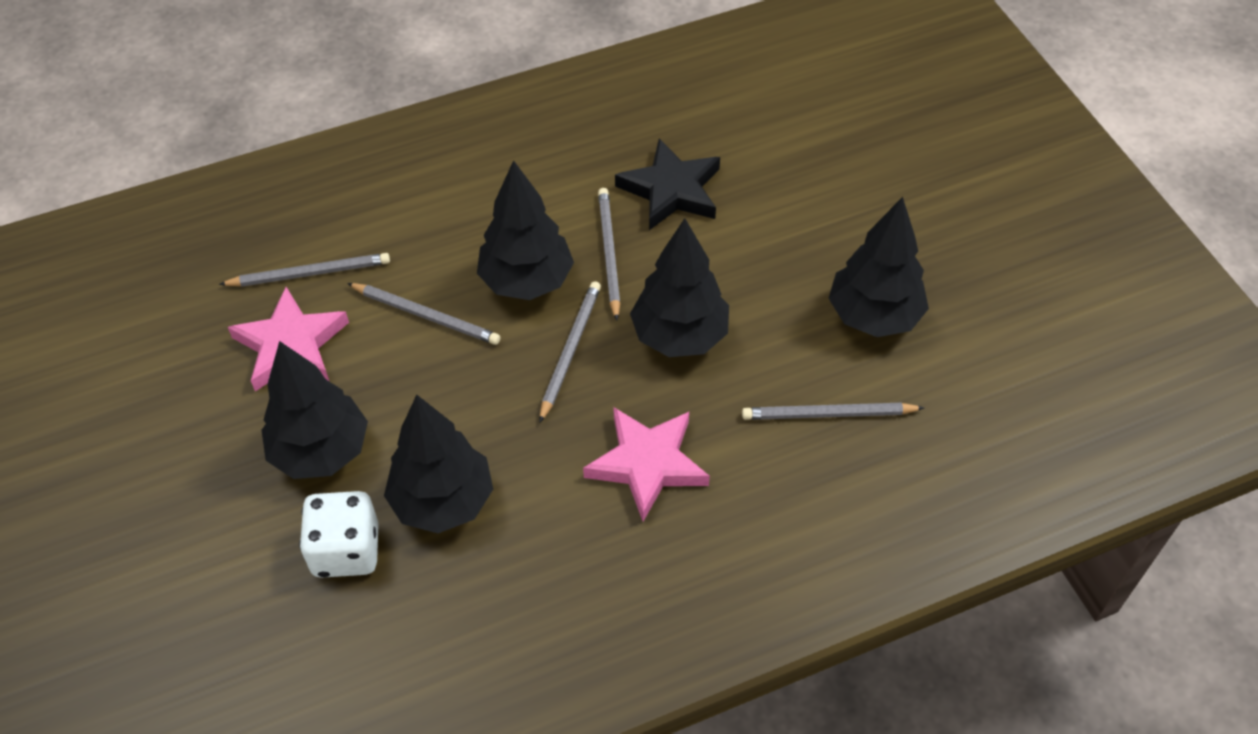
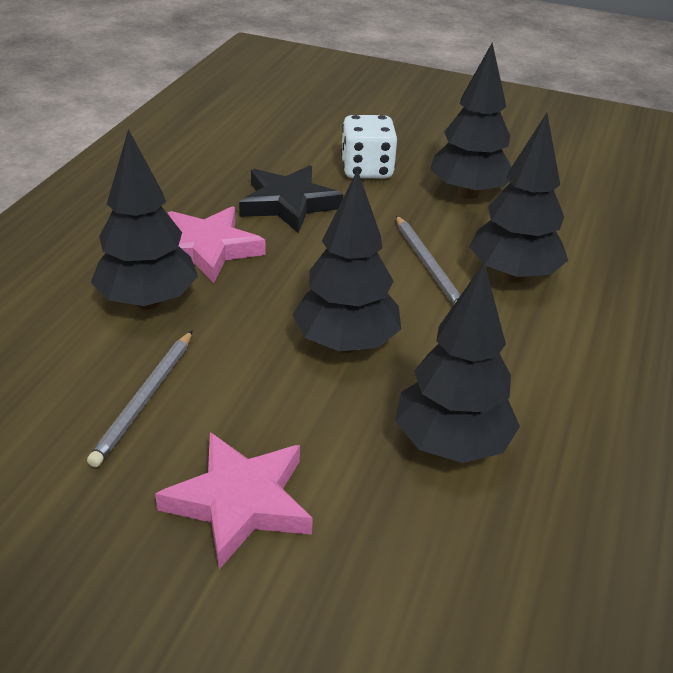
grey pencil: [219,253,390,287] [347,283,500,345] [539,281,601,423] [598,188,621,321] [742,403,924,420] = 5 -> [87,331,193,467] [396,215,461,305] = 2

